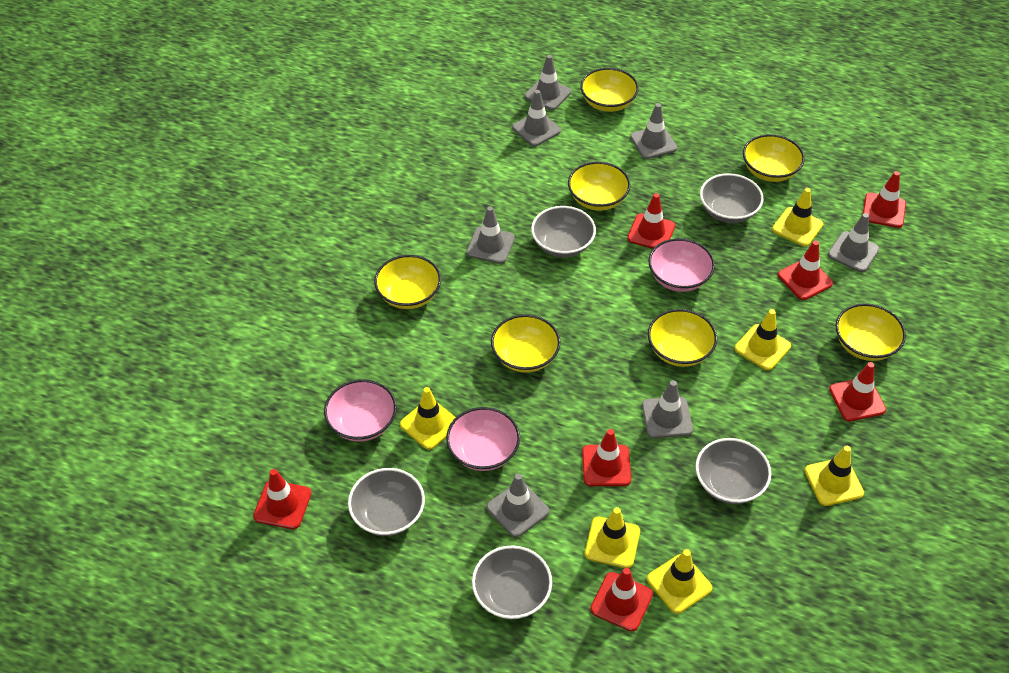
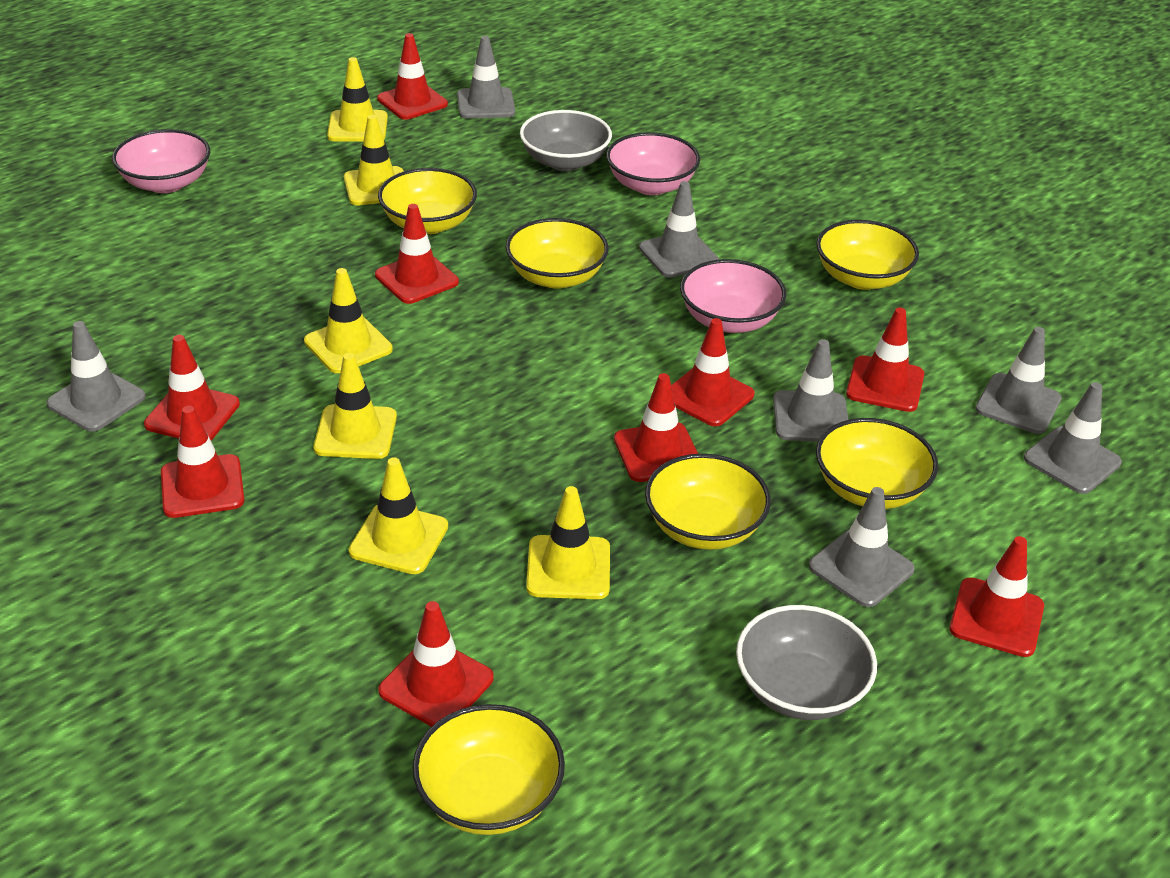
grey bowl: [348,468,425,536] [472,546,552,619] [531,206,596,257] [695,438,771,504] [700,173,763,223] = 5 -> [520,110,612,171] [736,605,877,720] = 2
red traffic cone: [253,469,311,529] [582,429,631,486] [590,568,653,632] [627,193,675,249] [778,241,833,300] [829,362,886,421] [863,171,906,228] = 7 -> [144,335,240,440] [161,406,244,518] [375,204,459,304] [377,33,448,120] [378,601,494,727] [614,373,698,482] [671,318,755,426] [846,307,924,412] [949,536,1044,657] = 9
yellow bowl: [374,255,441,309] [491,314,561,373] [568,162,631,211] [580,68,639,112] [648,309,717,367] [743,134,805,182] [836,303,906,361] = 7 -> [378,168,477,234] [412,704,565,835] [506,218,609,289] [645,453,771,550] [816,220,919,290] [816,418,938,509] = 6

